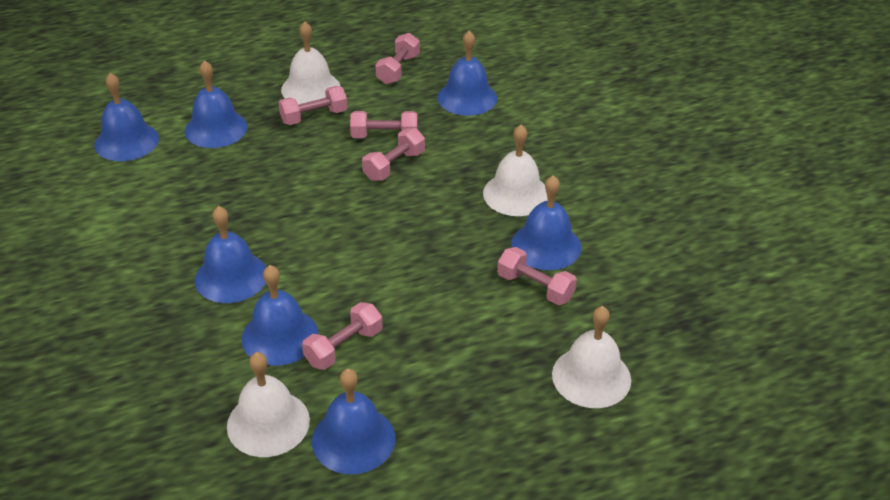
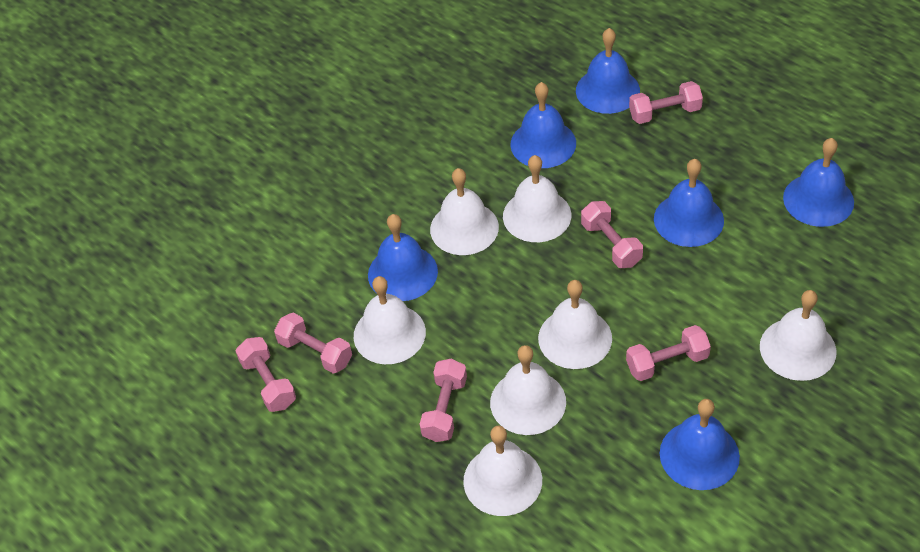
blue bell: [95,73,159,161] [185,60,248,148] [195,206,266,303] [241,265,318,366] [312,369,395,474] [437,30,497,116] [511,175,581,270] = 7 -> [368,214,438,301] [510,82,576,168] [576,28,640,114] [654,159,724,247] [660,399,740,490] [783,138,854,227] = 6
white bell: [227,352,310,457] [281,22,341,105] [483,125,547,216] [552,306,631,408] = 4 -> [354,276,426,364] [430,168,499,255] [463,426,542,516] [490,345,566,435] [503,155,571,242] [538,280,612,369] [760,290,836,381] = 7

